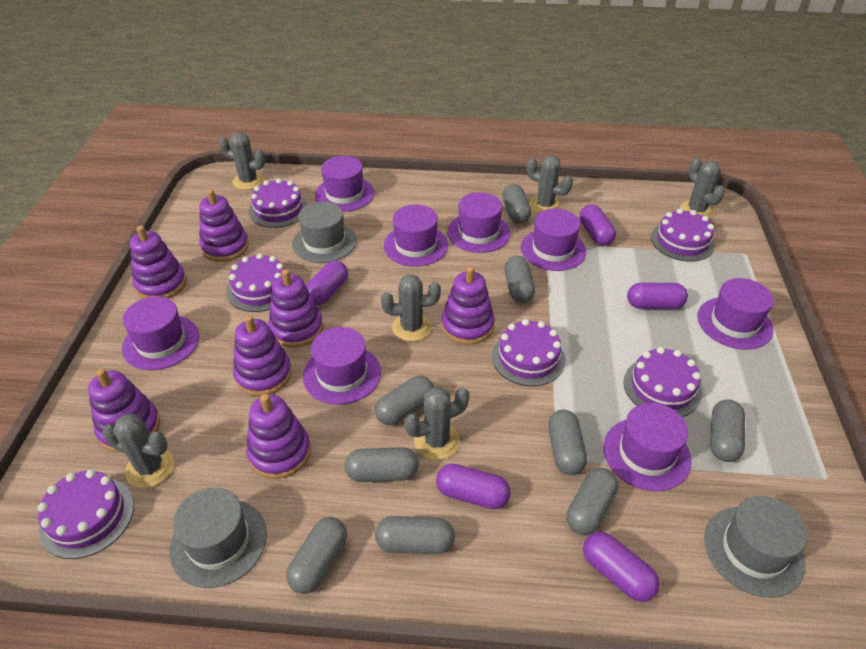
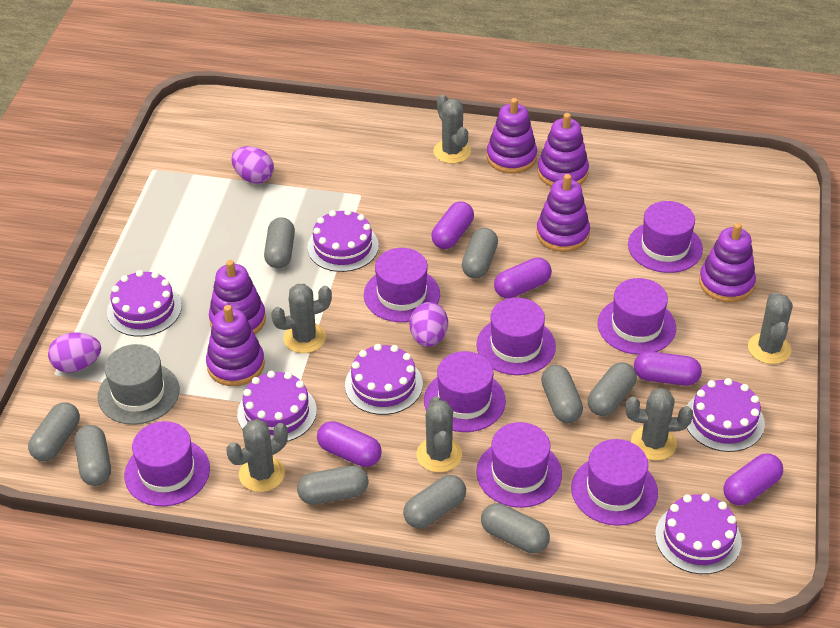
grey hat: [169,487,267,588] [292,202,357,263] [704,496,807,598] = 3 -> [98,344,179,425] = 1
purple egg: none = 0 -> [48,332,101,373] [231,146,274,184] [410,302,448,347] = 3
purple stacking toy: [88,368,160,452] [130,226,186,299] [199,189,249,262] [233,315,292,396] [246,394,311,479] [268,269,323,348] [442,266,495,345] = 7 -> [206,305,265,386] [209,260,266,334] [487,98,537,174] [536,174,590,252] [537,113,589,187] [699,223,756,303] = 6

